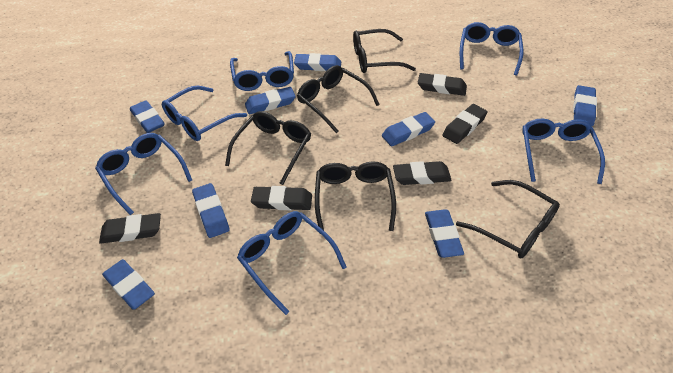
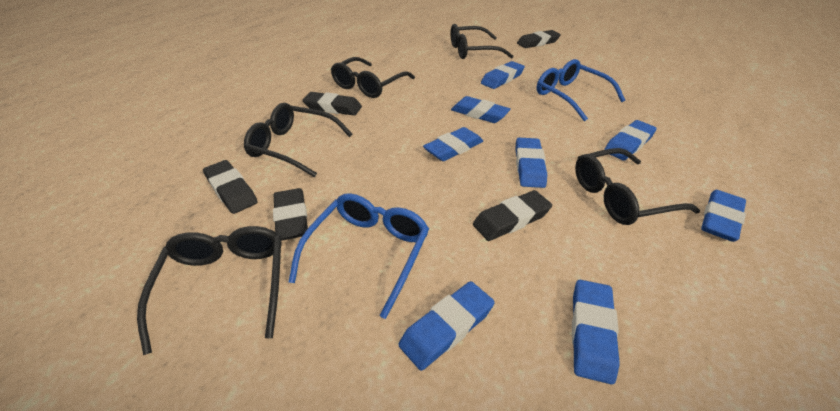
blue glasses: [95,133,192,215] [162,86,247,141] [230,51,294,91] [237,211,347,315] [460,22,523,75] [522,118,605,184] = 6 -> [289,193,429,319] [536,59,625,121] = 2

